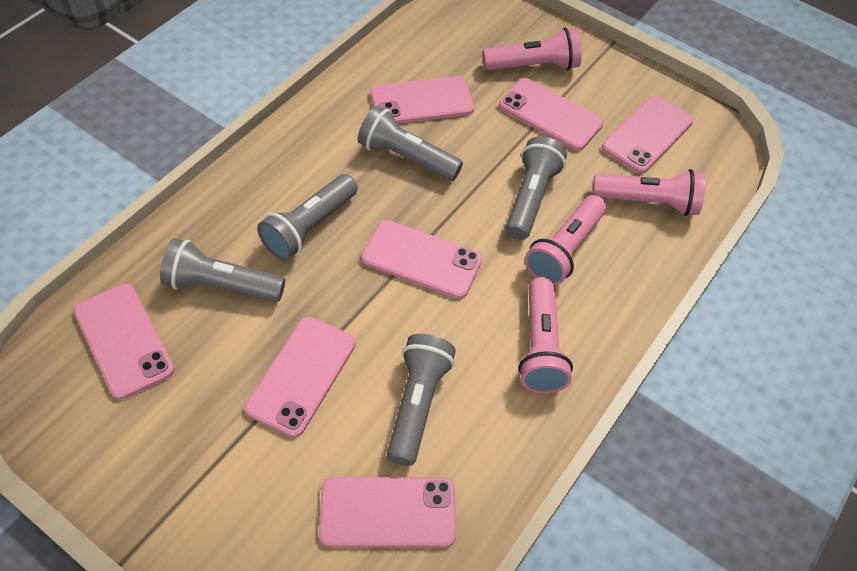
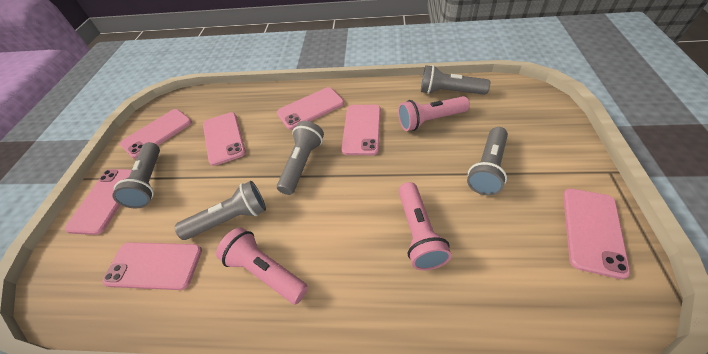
pink flashlight: [483,28,582,70] [519,277,573,393] [525,195,606,285] [592,169,705,216] = 4 -> [216,227,308,304] [398,96,470,131] [399,182,452,270] = 3

